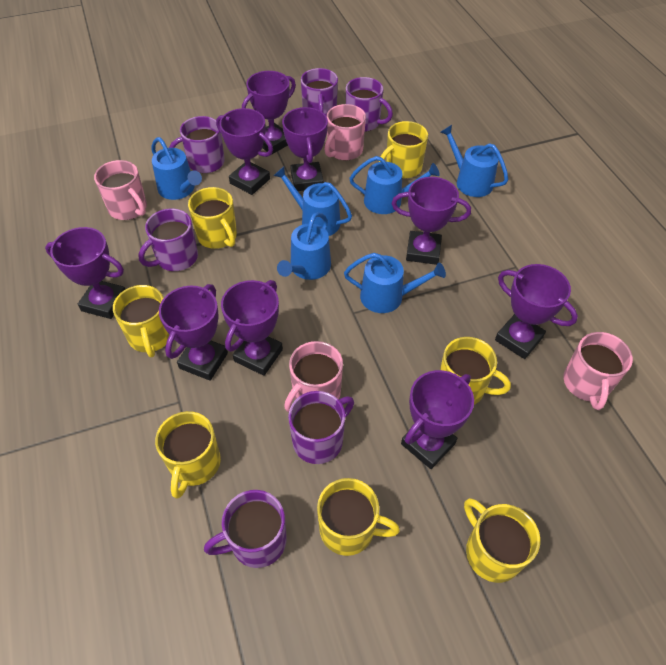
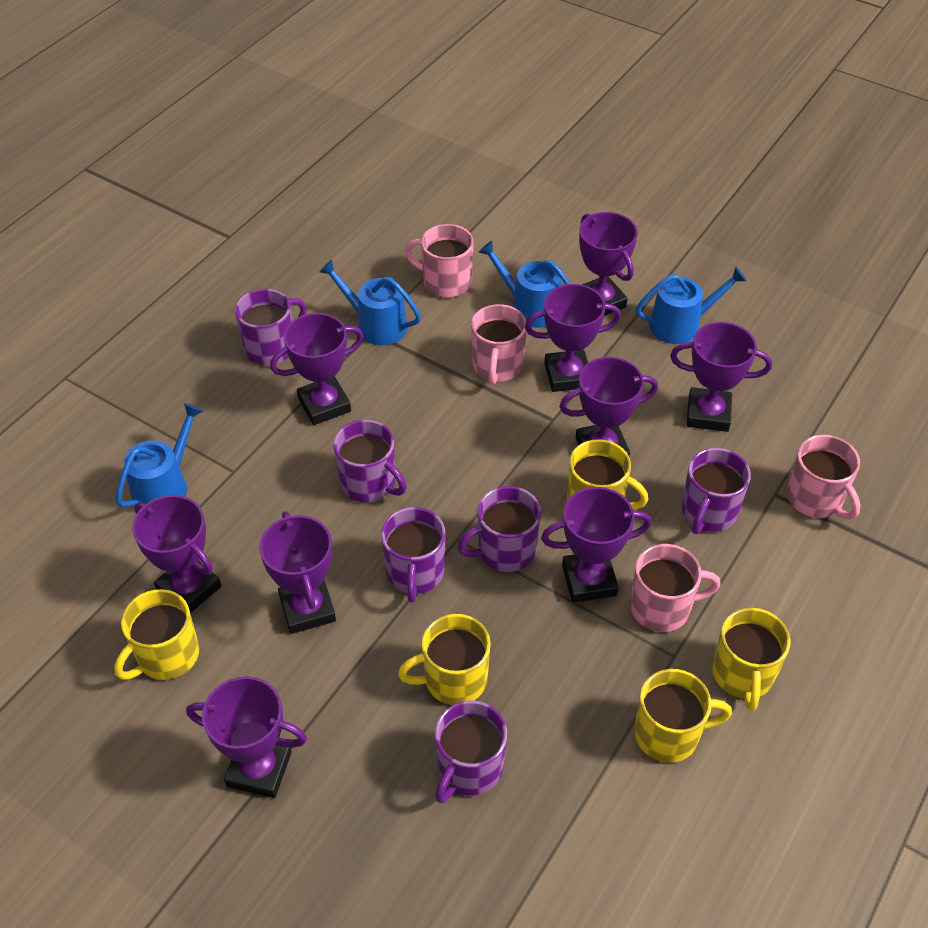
blue watering can: [151,137,202,200] [274,167,352,236] [277,212,331,280] [344,253,446,313] [349,156,440,214] [441,125,508,197] = 6 -> [116,403,203,507] [319,260,421,345] [478,241,571,328] [636,267,747,344] = 4
yellow mug: [113,285,169,357] [155,411,221,499] [188,187,237,249] [317,478,400,556] [379,121,428,179] [440,337,511,405] [464,498,540,583] = 7 -> [114,589,199,680] [398,614,491,705] [567,439,648,510] [634,669,732,763] [712,608,790,711] = 5

